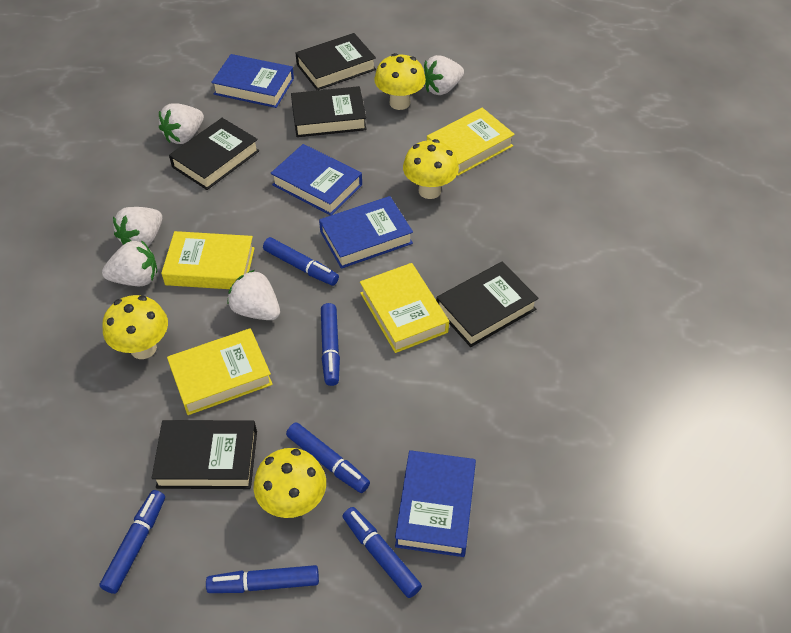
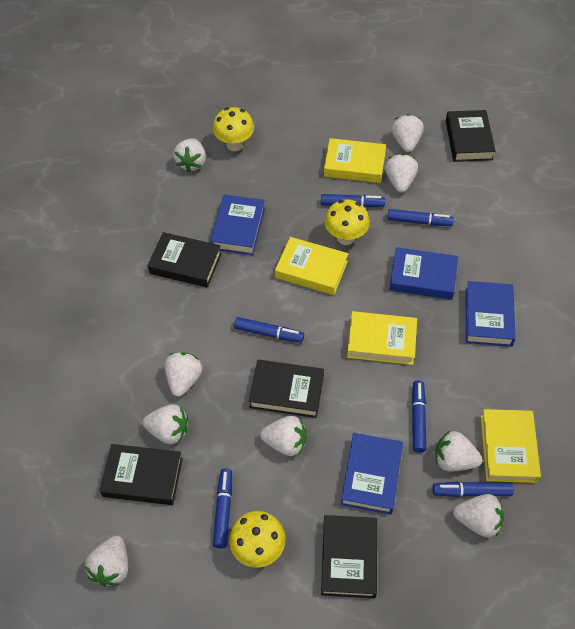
white strawberry: [102,240,157,286] [113,207,162,247] [159,103,204,144] [227,270,280,320] [423,55,464,95] = 5 -> [85,536,128,586] [142,404,188,444] [165,352,203,397] [173,139,206,172] [260,416,306,456] [385,154,418,193] [391,114,424,152] [435,431,482,472] [453,494,504,538] = 9
yellow mushroom: [102,295,168,359] [253,448,326,518] [374,53,426,110] [403,139,459,199] = 4 -> [213,107,254,151] [229,511,285,568] [324,199,370,245] = 3

